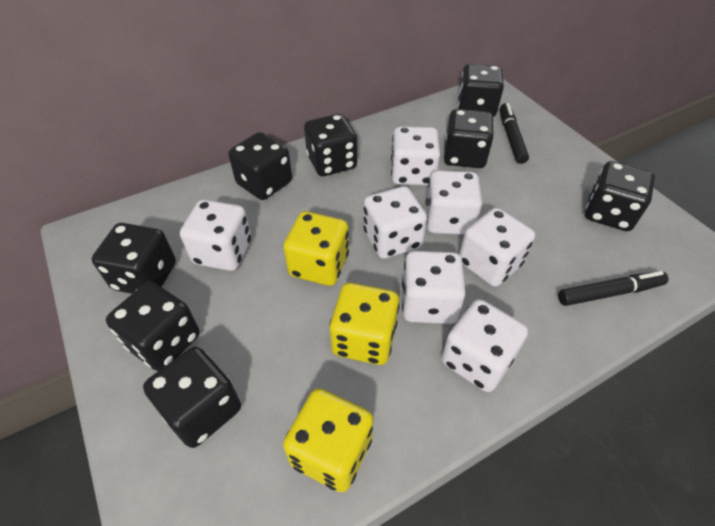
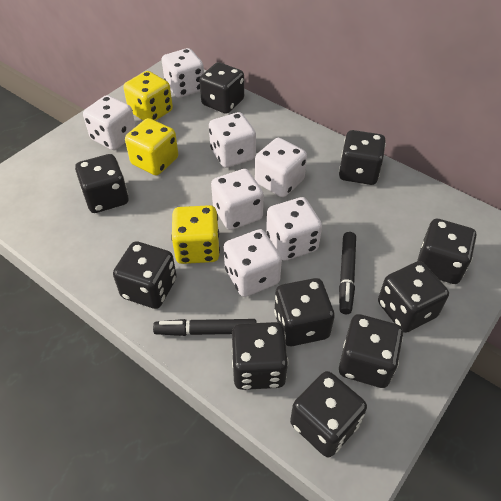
black dice: [92,223,176,294] [106,282,200,371] [143,347,241,448] [228,132,292,200] [304,114,357,176] [444,109,494,168] [458,64,504,117] [585,161,655,231] = 8 -> [75,154,129,213] [113,241,177,309] [199,62,244,114] [232,322,288,390] [274,278,335,346] [290,371,367,457] [339,130,386,185] [339,314,403,388] [378,261,449,333] [417,219,476,284] = 10

